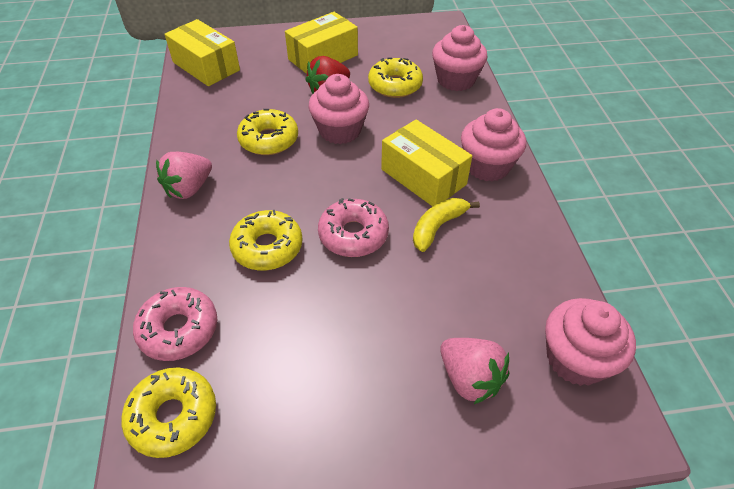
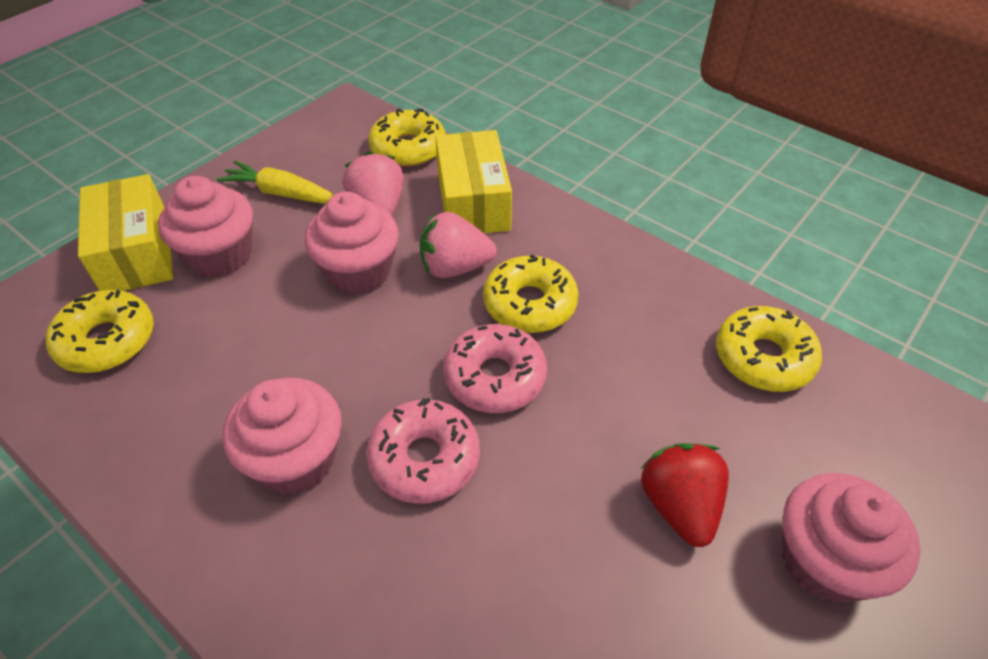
yellow banana: [413,198,480,252] = 1 -> none = 0
yellow box: [165,19,240,86] [285,12,358,74] [381,120,472,206] = 3 -> [78,174,173,291] [436,130,512,234] = 2
yellow carrot: none = 0 -> [216,161,334,204] = 1

